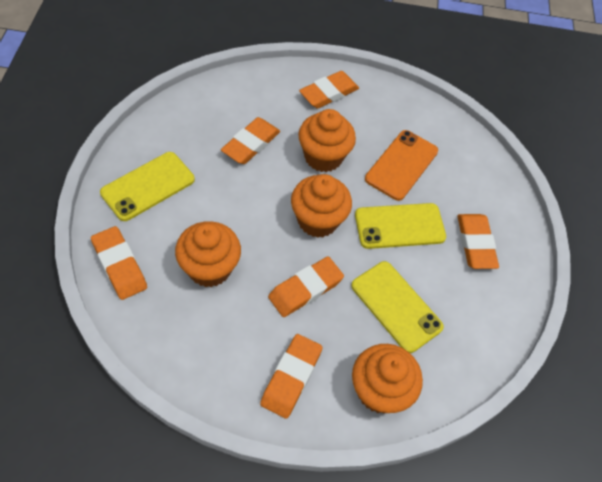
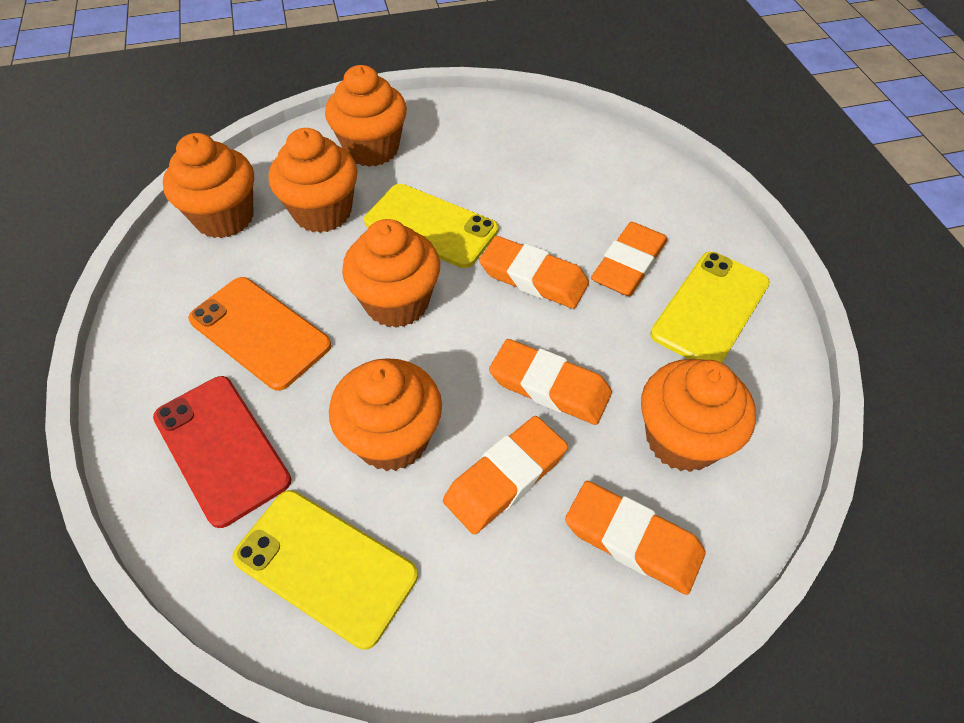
orange cupcake: [175,221,241,287] [291,174,352,238] [298,109,356,172] [352,344,423,414] = 4 -> [163,133,254,238] [269,128,358,233] [325,65,407,167] [329,358,442,471] [342,219,440,328] [641,359,756,472] = 6
orange eraser: [91,226,147,300] [221,117,280,164] [260,334,323,419] [268,256,344,317] [299,71,359,109] [457,214,499,269] = 6 -> [443,416,568,534] [479,236,589,309] [489,339,612,425] [565,481,706,595] [591,222,668,296] = 5
red phone: none = 0 -> [153,376,291,528] = 1

